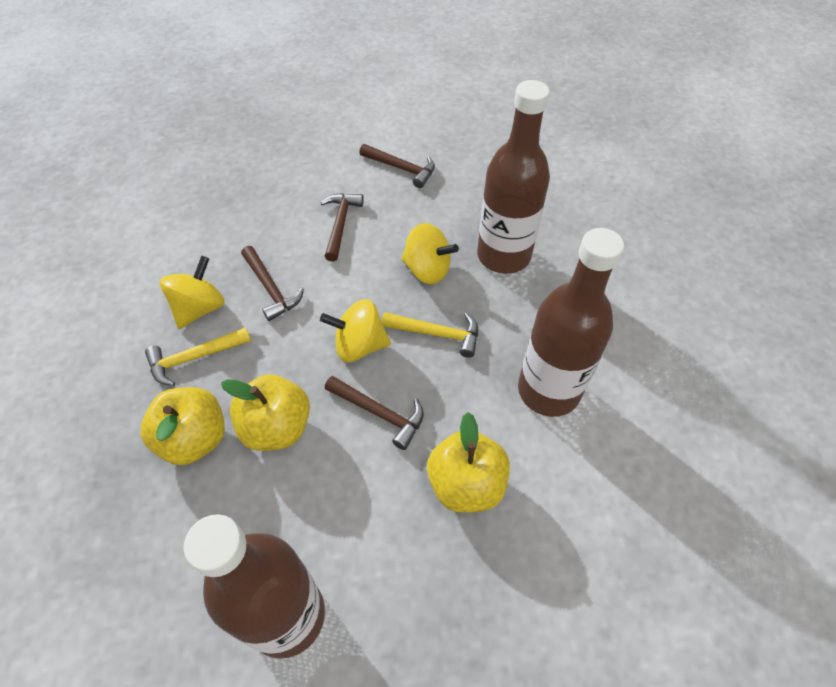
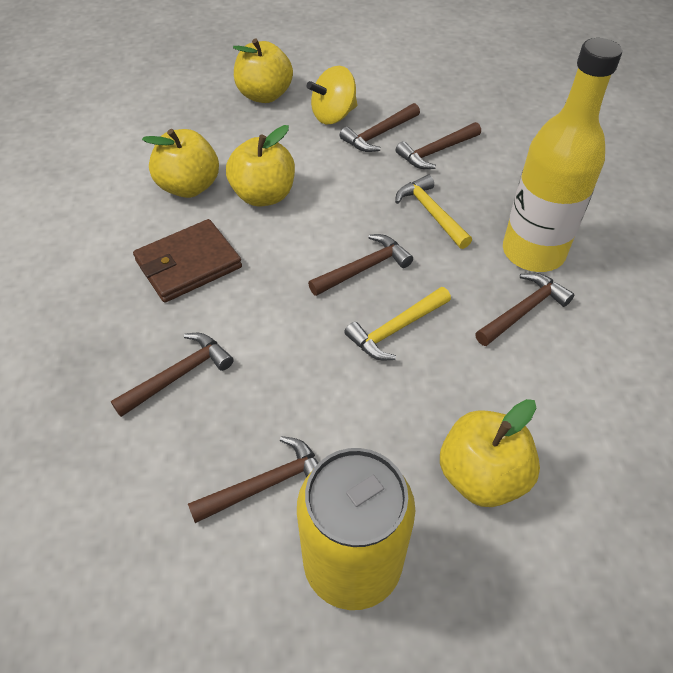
brown bottle: [183,514,325,659] [477,80,550,274] [518,228,624,417] = 3 -> none = 0
brown hammer: [241,246,304,321] [320,193,364,261] [325,376,424,450] [359,144,435,188] = 4 -> [111,333,233,417] [188,436,318,523] [308,234,413,296] [340,103,420,152] [396,122,481,169] [475,273,574,346] = 6
brown wallet: none = 0 -> [133,219,242,303] = 1
yellow apple: [140,387,225,465] [221,374,310,451] [427,412,510,513] = 3 -> [142,129,219,198] [226,125,295,207] [233,38,293,103] [440,399,540,507] = 4
yellow bottle: none = 0 -> [503,38,622,272] = 1
yellow can: none = 0 -> [297,448,415,610] = 1
yellow spinning top: [160,256,225,329] [320,299,391,362] [401,223,459,284] = 3 -> [307,66,357,124] = 1

